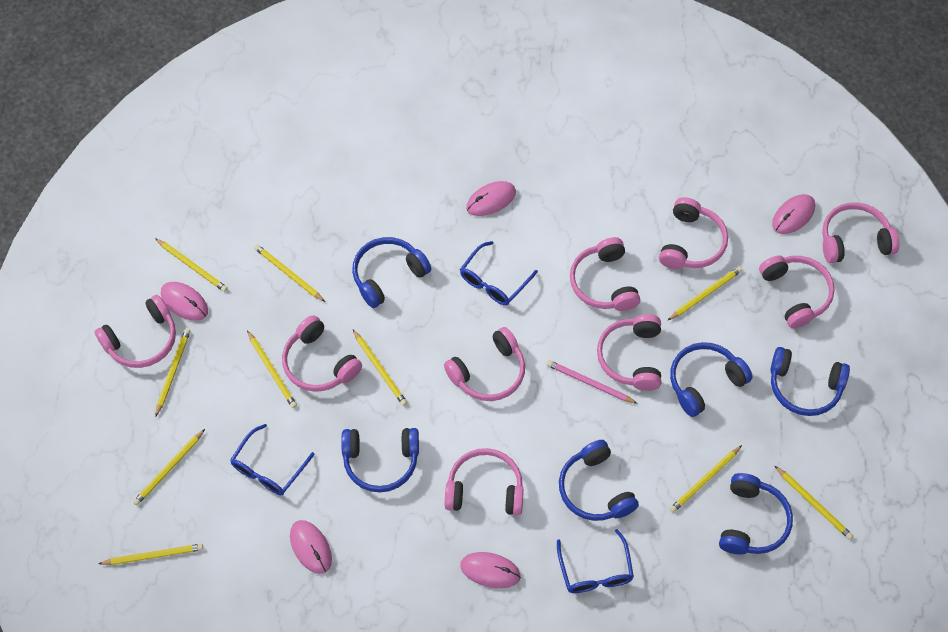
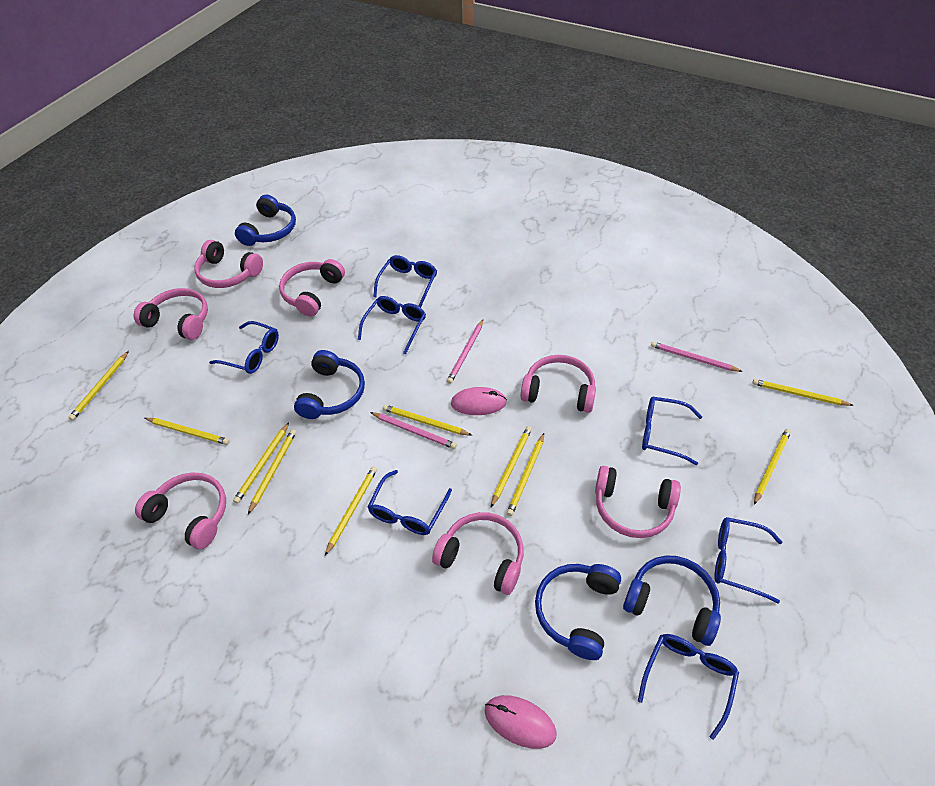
blue glasses: [230,424,315,495] [460,241,538,306] [557,529,634,593] = 3 -> [209,321,279,374] [358,296,426,354] [368,470,452,535] [373,255,437,308] [638,634,739,740] [642,397,702,465] [715,517,782,604] = 7
blue headphones: [341,428,419,492] [352,237,431,308] [559,440,639,521] [670,342,752,417] [719,473,793,554] [770,347,850,416] = 6 -> [235,195,296,246] [294,350,365,419] [535,564,621,660] [623,556,721,646] = 4
pink headphones: [95,295,176,368] [282,315,362,392] [444,327,525,401] [445,448,524,515] [570,237,640,311] [597,314,661,391] [659,197,728,269] [759,255,835,329] [822,202,899,263] = 9 -> [134,288,208,340] [135,472,226,549] [194,240,263,288] [279,259,345,317] [432,512,524,595] [521,355,596,413] [595,466,681,538] = 7
pink mouse: [161,282,208,321] [290,520,332,574] [460,552,521,588] [466,181,516,216] [772,194,815,234] = 5 -> [451,387,507,415] [485,695,557,749] = 2
pink pencil: [547,360,638,404] = 1 -> [370,412,457,449] [447,320,483,384] [651,342,743,372] = 3

